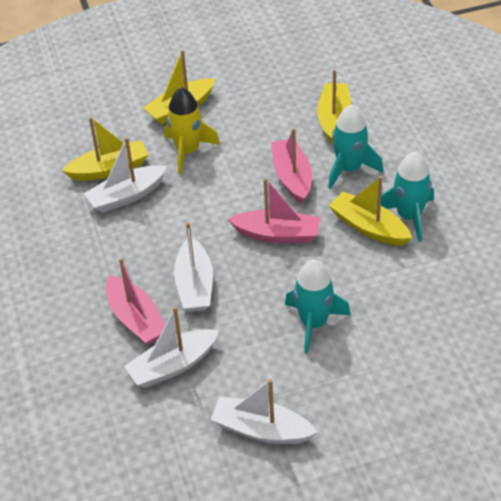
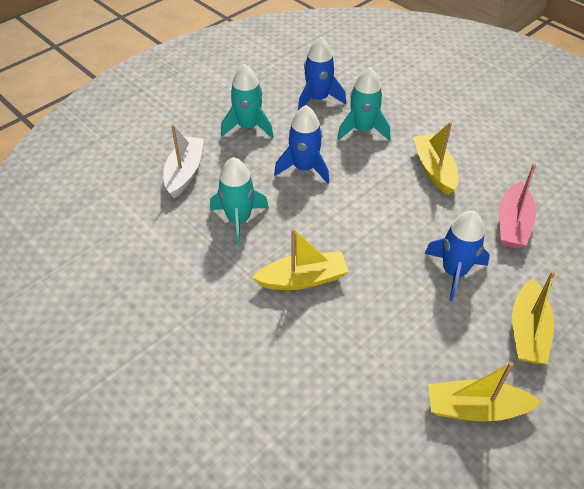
blue rocket: none = 0 -> [274,105,329,184] [298,37,346,110] [424,211,490,301] = 3
pink boat: [106,258,165,345] [228,178,320,243] [271,128,312,204] = 3 -> [499,164,536,249] = 1
white boat: [84,137,167,213] [124,307,219,388] [174,222,213,312] [210,379,318,444] = 4 -> [163,124,204,198] = 1
yellow rocket: [164,87,220,174] = 1 -> none = 0

